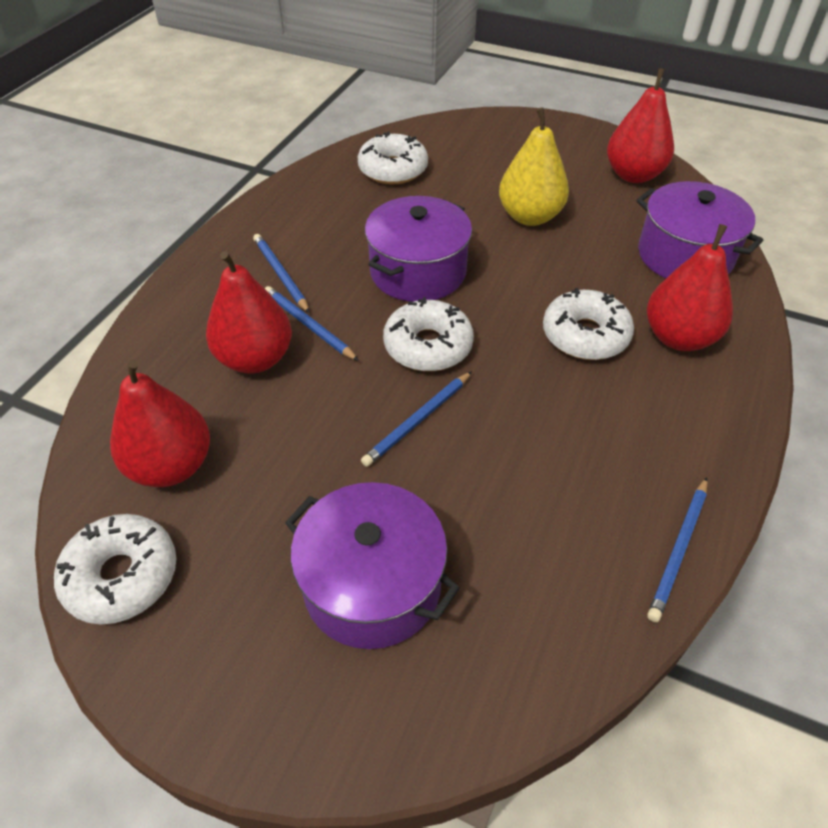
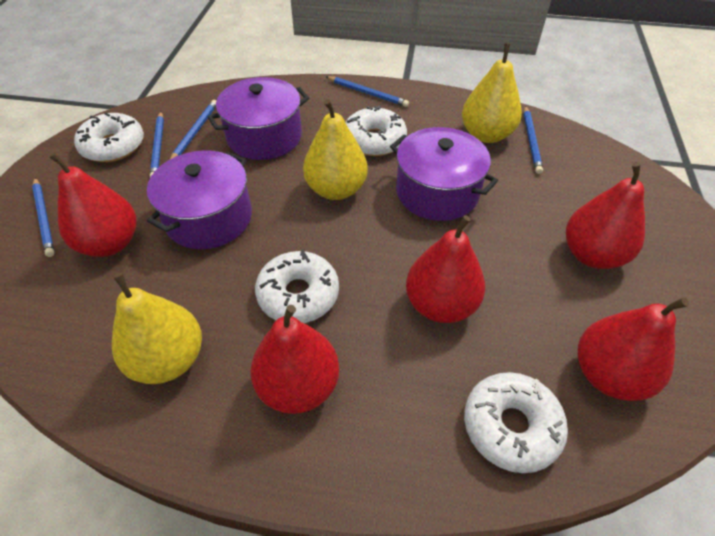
blue pencil: [253,234,310,313] [265,286,359,361] [361,371,472,467] [647,477,707,622] = 4 -> [32,178,55,257] [150,111,164,177] [170,100,216,159] [326,76,409,107] [524,106,543,174] = 5
red pear: [110,360,210,487] [206,251,292,374] [607,68,674,183] [647,224,733,351] = 4 -> [49,152,136,257] [250,305,339,414] [406,215,485,323] [566,162,645,269] [578,297,689,401] = 5
yellow pear: [499,107,569,226] = 1 -> [112,273,202,384] [303,99,368,200] [462,43,522,143] = 3

